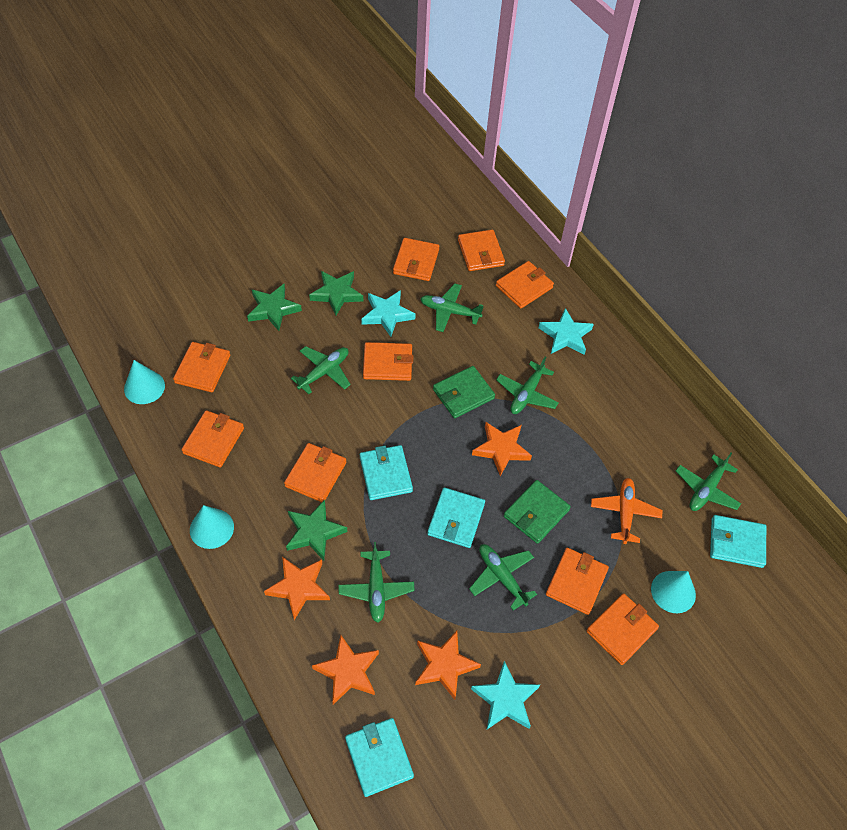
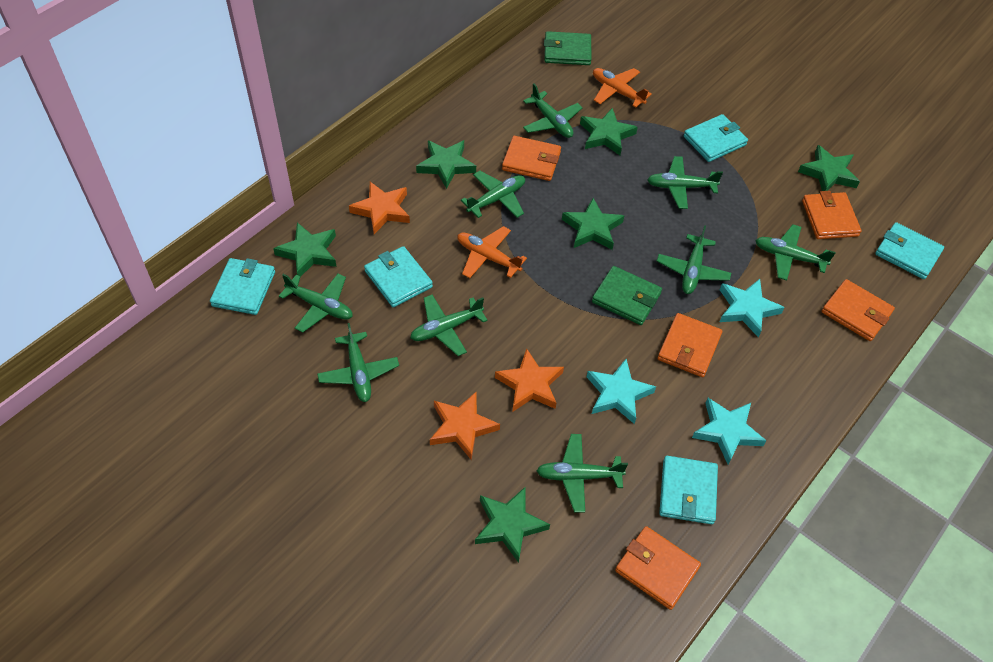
green plane: [291,346,351,394] [339,542,415,623] [420,283,484,332] [469,544,537,611] [496,357,559,414] [676,453,741,511] = 6 -> [279,274,353,332] [317,323,399,402] [410,295,488,356] [461,171,525,218] [523,84,582,138] [536,434,628,513] [647,156,723,209] [657,225,731,294] [755,224,836,280] = 9
green star: [247,284,302,331] [286,500,347,561] [309,271,363,315] = 3 -> [273,223,337,277] [416,140,476,189] [475,487,550,563] [562,198,624,250] [580,108,638,155] [798,145,860,191] = 6
orange plane: [591,478,662,544] = 1 -> [457,226,527,278] [593,68,652,108] = 2
orange star: [264,557,330,620] [312,635,379,705] [415,631,481,700] [472,422,532,476] = 4 -> [349,182,410,234] [430,392,500,460] [495,348,564,412] = 3
orange wallet: [173,342,230,392] [182,410,244,468] [284,443,346,502] [363,342,413,381] [393,238,440,281] [458,230,505,271] [496,261,554,309] [546,548,609,615] [586,593,659,665] = 9 -> [502,136,561,181] [615,526,701,610] [657,313,722,377] [802,191,862,239] [822,279,895,341] = 5
turquoise cone: [124,360,165,404] [190,505,234,549] [651,571,696,613] = 3 -> none = 0
turquoise wallet: [345,718,414,797] [360,445,413,500] [427,487,485,548] [710,515,766,568] = 4 -> [210,258,275,315] [364,246,433,307] [659,456,718,524] [684,114,748,162] [875,222,944,279] = 5

